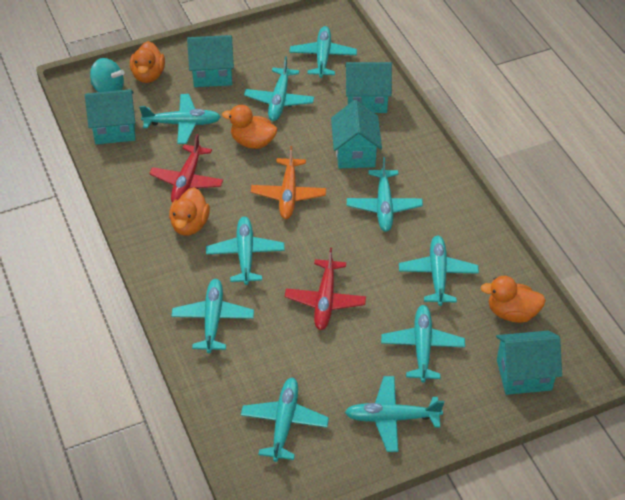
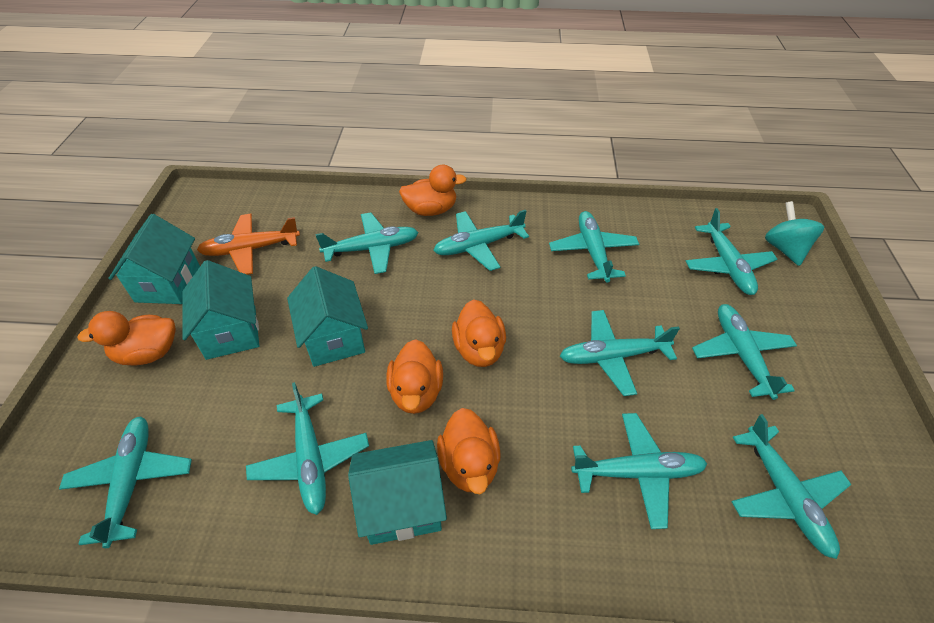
orange duck: [130,41,165,83] [169,187,210,236] [222,105,277,149] [480,276,546,323] = 4 -> [77,311,176,366] [386,339,443,414] [399,165,467,216] [437,408,501,494] [452,299,506,367] = 5
red plane: [149,134,223,203] [285,248,366,330] = 2 -> none = 0
turquoise house: [85,89,136,144] [187,35,234,87] [331,100,382,168] [345,62,392,113] [496,331,562,395] = 5 -> [108,214,200,304] [182,260,259,360] [287,266,368,367] [348,440,447,545] = 4

